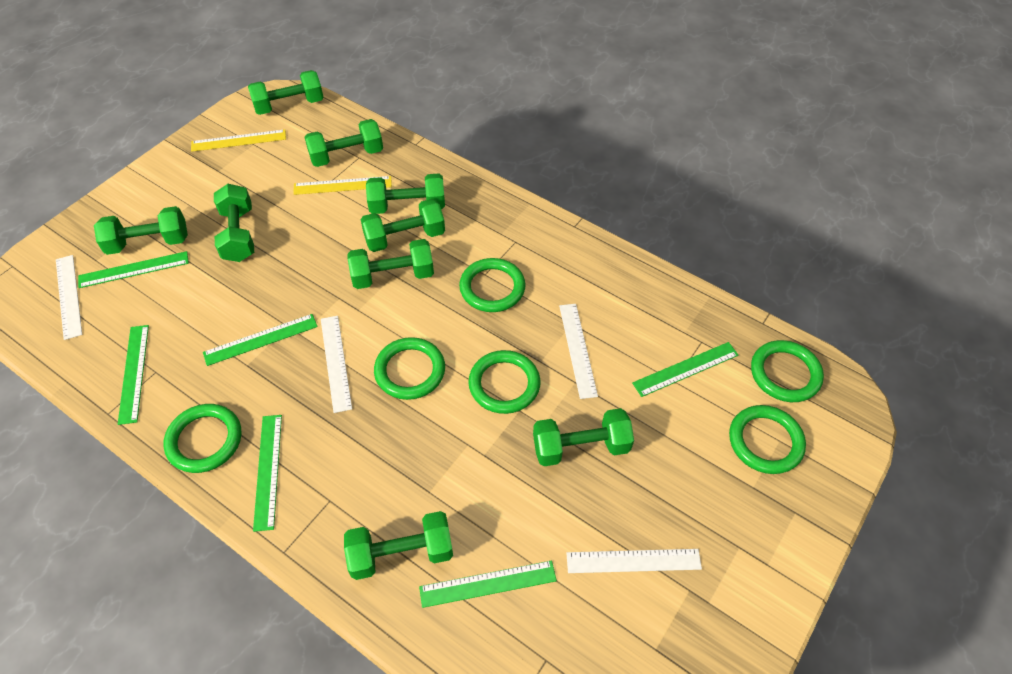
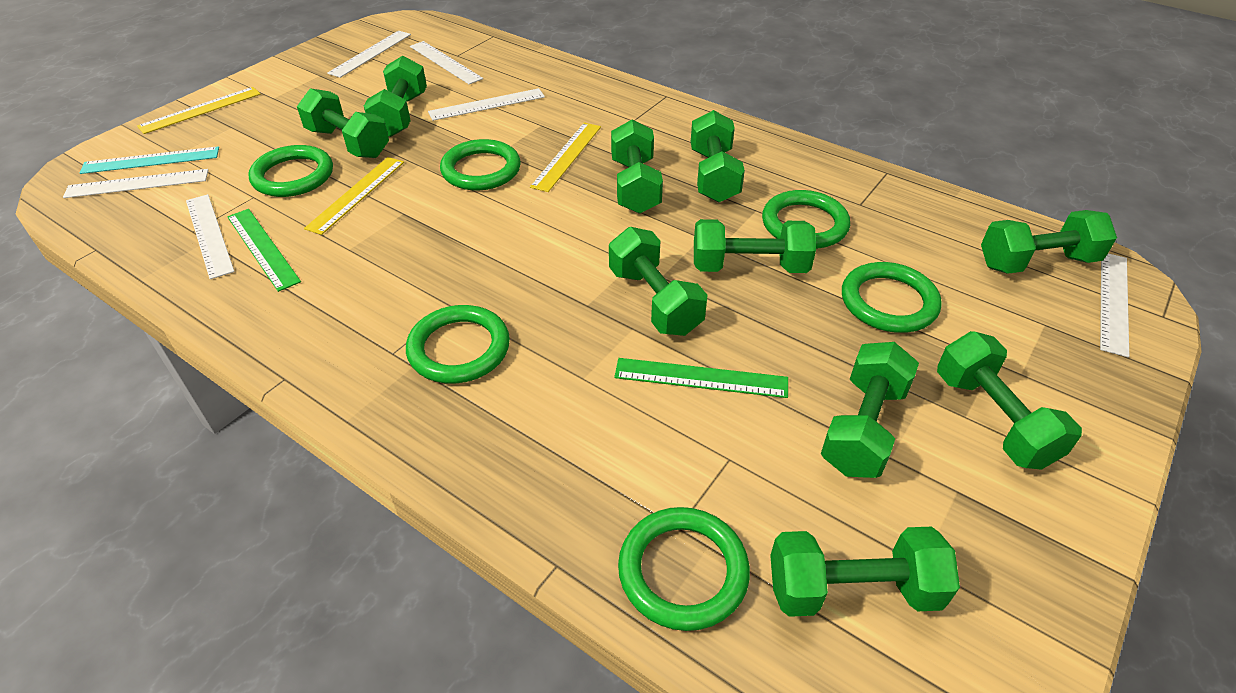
green dumbbell: [94,206,188,255] [214,184,254,262] [248,70,324,115] [305,119,383,167] [344,511,453,580] [347,239,434,289] [361,199,445,252] [366,174,445,214] [533,408,634,466] = 9 -> [297,88,389,158] [364,56,427,137] [609,227,707,336] [611,120,663,214] [691,110,745,202] [694,219,816,273] [770,527,960,617] [821,342,919,478] [937,331,1082,470] [981,210,1117,274] = 10
green ruler: [78,251,189,288] [118,325,149,425] [203,314,318,366] [253,415,282,532] [419,561,557,608] [632,342,738,397] = 6 -> [227,209,301,292] [614,358,788,398] = 2
turquoise ruler: none = 0 -> [80,146,219,174] = 1
white ruler: [56,255,82,340] [321,316,352,413] [559,304,598,399] [566,549,702,573] = 4 -> [63,169,208,198] [186,194,235,279] [327,31,411,78] [410,41,483,84] [428,88,545,121] [1100,253,1129,357] = 6
yellow ruler: [191,129,286,152] [293,176,392,195] = 2 -> [137,87,260,134] [304,157,404,235] [530,123,601,192] = 3

